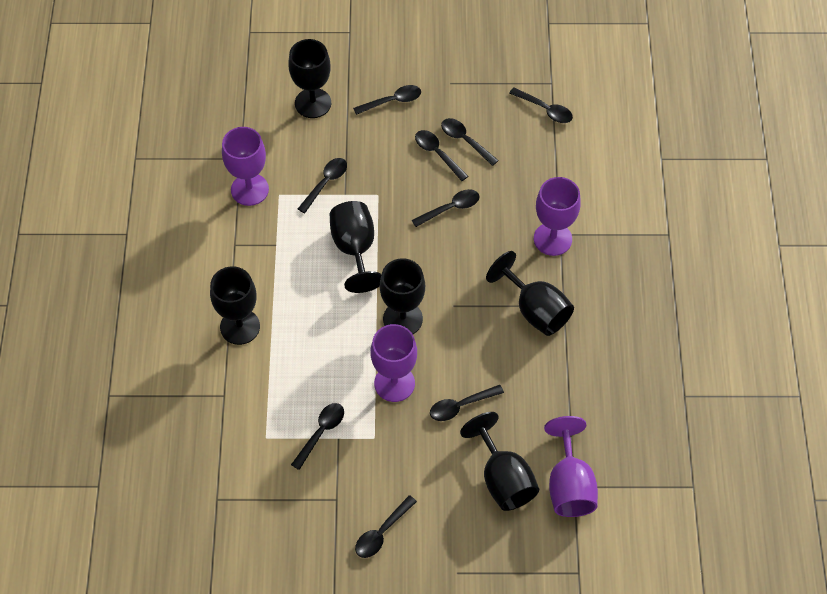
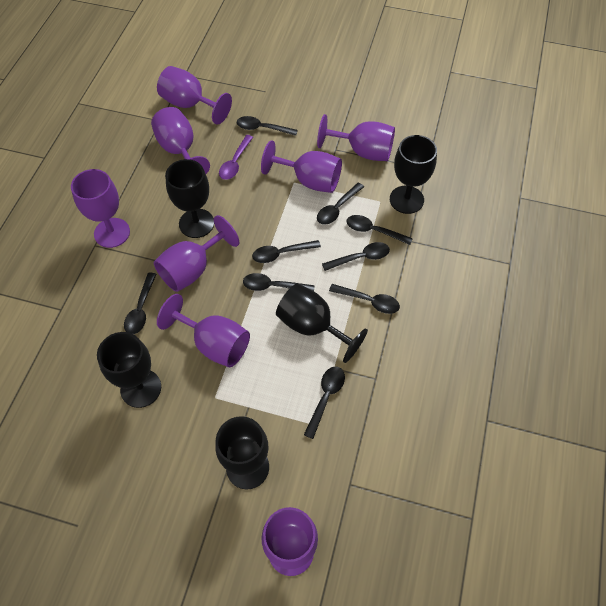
black goblet: [210,266,260,345] [288,39,331,118] [329,201,382,293] [380,258,425,334] [460,412,539,511] [486,251,574,336] = 6 -> [97,332,161,408] [165,159,214,238] [215,416,269,490] [276,283,368,363] [390,135,437,214] = 5
purple goblet: [222,127,269,206] [371,324,417,402] [534,177,581,256] [544,416,598,517] = 4 -> [71,169,130,248] [151,107,210,174] [154,215,240,292] [157,66,232,125] [157,294,250,367] [261,140,342,193] [262,507,318,576] [317,114,395,161] = 8
purple spoon: none = 0 -> [219,135,253,180] = 1

